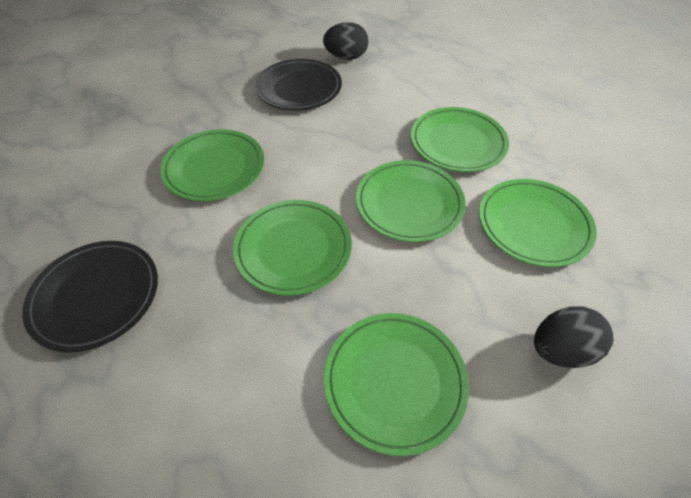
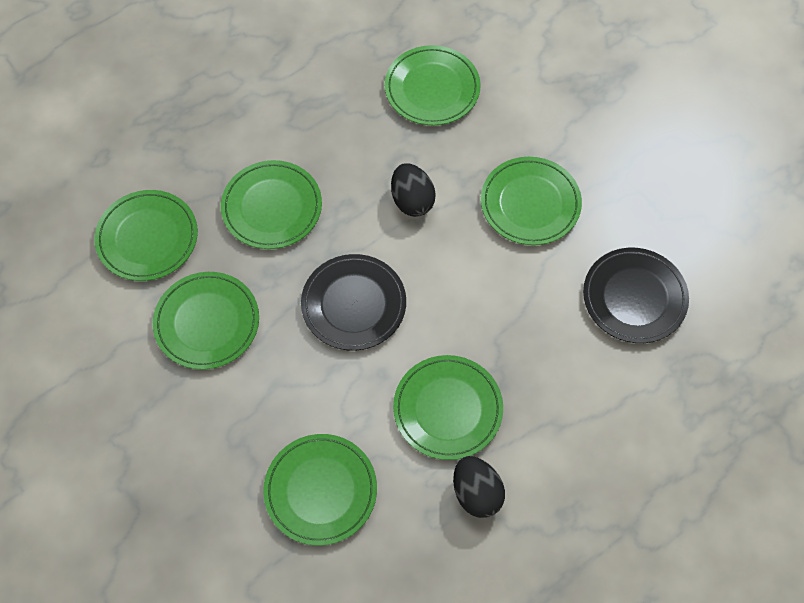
green plate: [160,129,264,201] [233,200,352,296] [324,313,469,456] [356,160,466,242] [411,107,509,172] [479,179,597,267] = 6 -> [94,190,198,281] [153,272,259,370] [221,160,322,249] [263,434,377,546] [385,45,481,126] [393,355,503,460] [481,157,582,245] = 7

